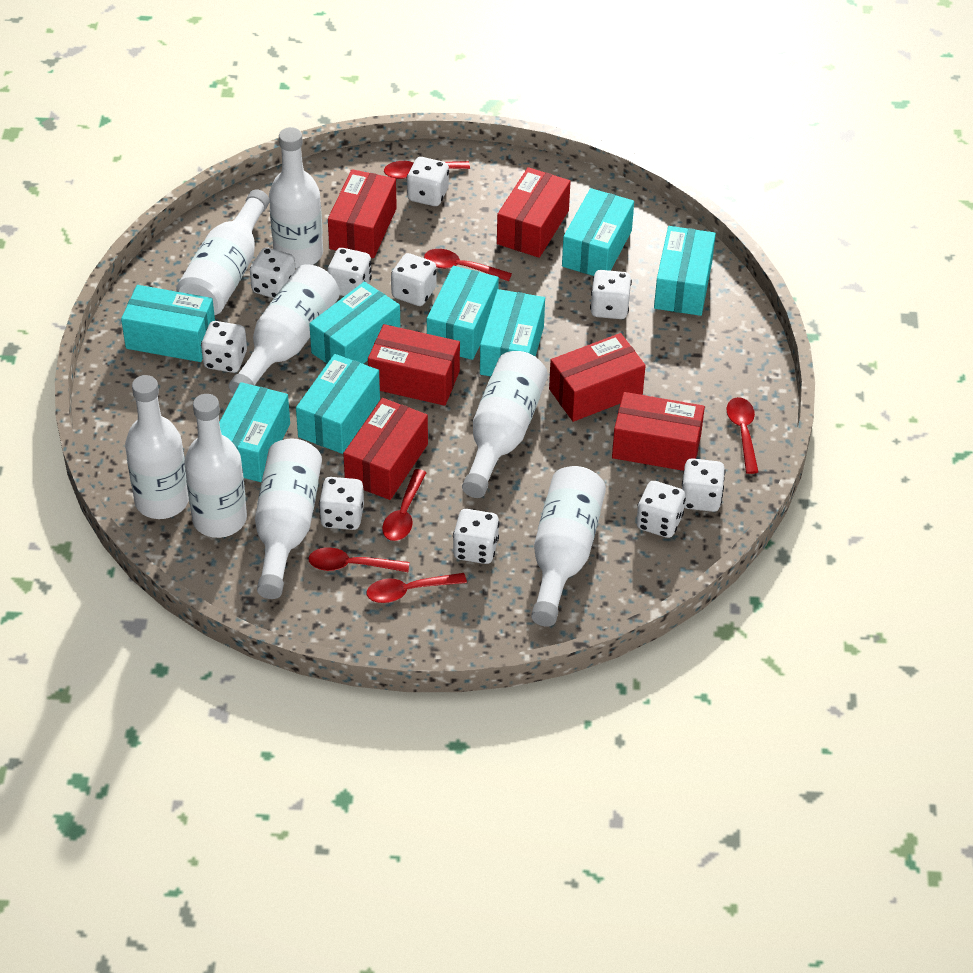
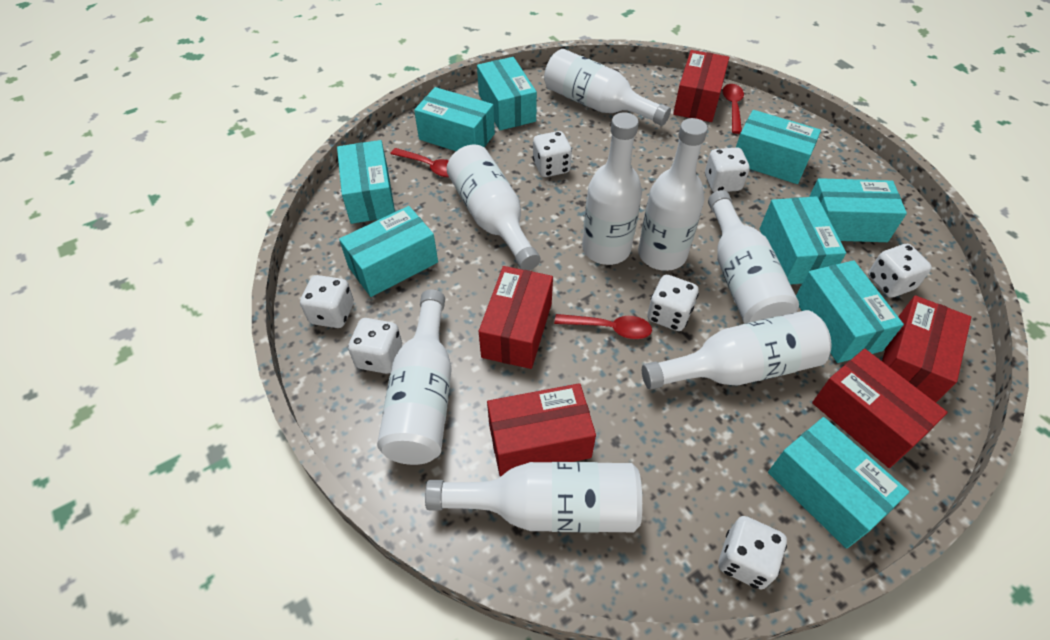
red box: [328,169,397,258] [343,398,428,500] [368,324,460,406] [497,167,571,258] [549,333,646,422] [612,392,705,471] = 6 -> [479,266,553,369] [487,383,596,476] [673,50,729,122] [812,349,948,468] [882,295,971,402] = 5
red spoon: [308,547,409,572] [367,573,467,603] [382,469,427,541] [384,161,470,179] [424,249,512,281] [727,397,759,474] = 6 -> [390,148,449,177] [554,314,652,339] [722,84,744,134] = 3
turquoise box: [121,285,215,362] [219,382,290,482] [296,354,380,454] [309,281,400,364] [427,266,499,360] [480,289,545,376] [562,188,634,276] [654,226,716,316] = 8 -> [337,140,395,224] [339,206,438,297] [414,87,495,151] [477,57,537,130] [736,110,821,184] [760,196,846,285] [768,417,909,549] [796,260,904,363] [809,178,907,242] = 9
white dice: [201,321,247,373] [250,247,296,298] [319,477,364,530] [327,248,372,296] [391,253,437,306] [407,157,449,206] [453,509,499,564] [590,270,632,319] [636,481,686,538] [682,458,725,512] = 10 -> [300,275,354,328] [348,318,402,374] [532,131,572,177] [647,275,699,331] [705,147,750,192] [718,516,787,589] [868,244,932,298] = 7

